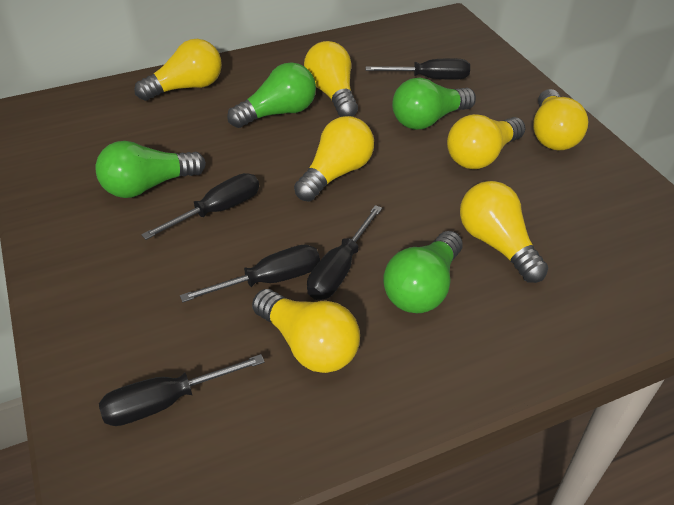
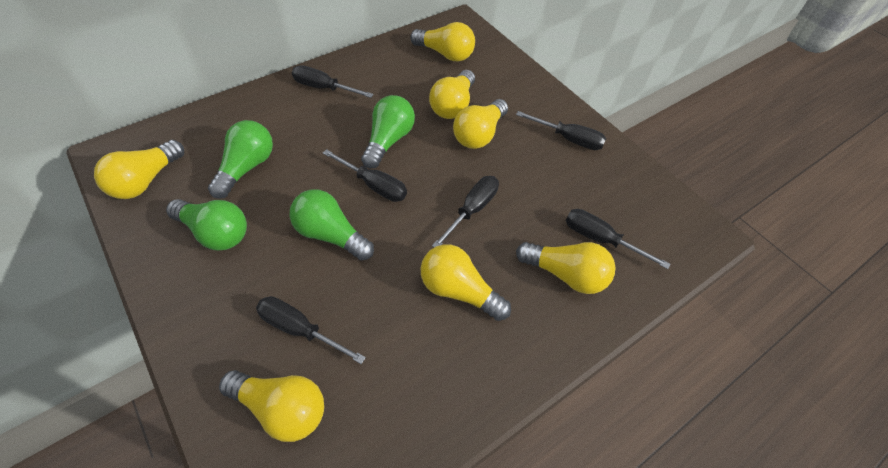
black screwdriver: [99,354,265,426] [141,173,259,240] [180,245,320,302] [307,205,382,300] [365,58,470,80] = 5 -> [256,296,366,364] [292,65,374,98] [323,149,407,202] [432,176,499,247] [516,111,606,150] [566,209,670,269] = 6

